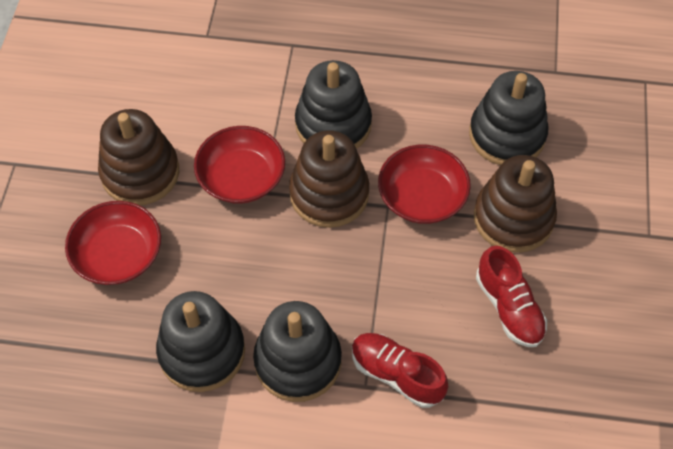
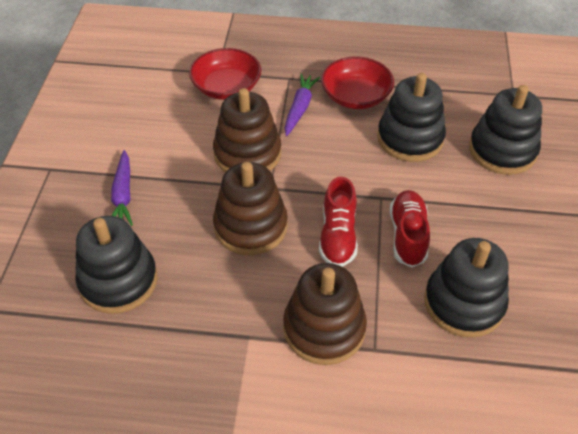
purple carrot: none = 0 -> [111,150,133,226] [285,74,320,136] = 2
red bowl: [65,201,161,285] [194,126,285,204] [378,145,471,224] = 3 -> [189,48,261,100] [321,56,394,109] = 2

